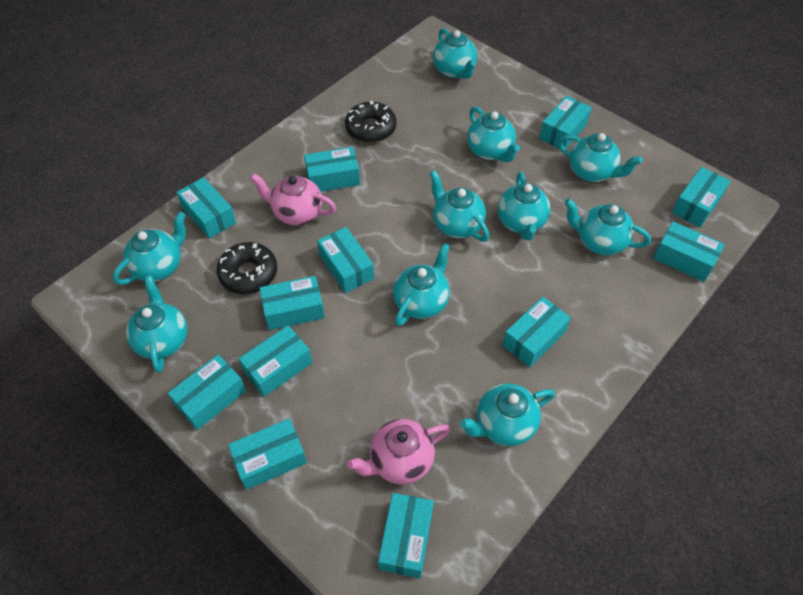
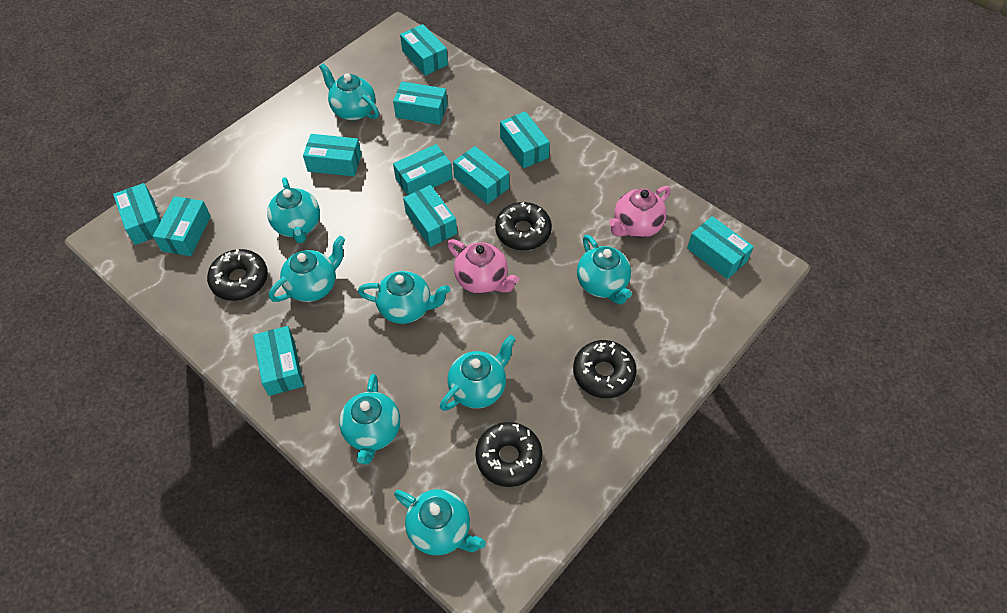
black donut: [217,242,277,294] [345,101,396,143] = 2 -> [207,249,268,301] [475,422,542,487] [495,202,552,250] [573,340,637,398] = 4
turquoise box: [168,355,246,430] [177,177,236,239] [228,418,307,490] [239,325,313,397] [260,276,325,330] [304,147,360,192] [317,227,374,293] [378,493,434,578] [503,297,571,367] [539,96,592,149] [653,221,725,282] [671,167,731,228] = 12 -> [113,183,161,245] [153,196,211,256] [253,326,304,396] [303,134,361,177] [393,82,447,125] [393,144,452,196] [400,24,448,76] [403,185,457,247] [453,146,509,204] [500,111,550,169] [687,216,754,279] = 11
turquoise teapot: [113,212,186,285] [126,276,188,373] [393,243,450,326] [429,170,489,242] [433,28,477,79] [460,383,555,446] [467,106,520,162] [498,172,550,240] [558,133,642,182] [564,198,651,255] = 10 -> [267,177,320,243] [269,236,345,302] [319,63,379,121] [339,374,400,464] [358,271,450,324] [394,489,486,555] [440,335,516,411] [577,235,632,304] = 8

